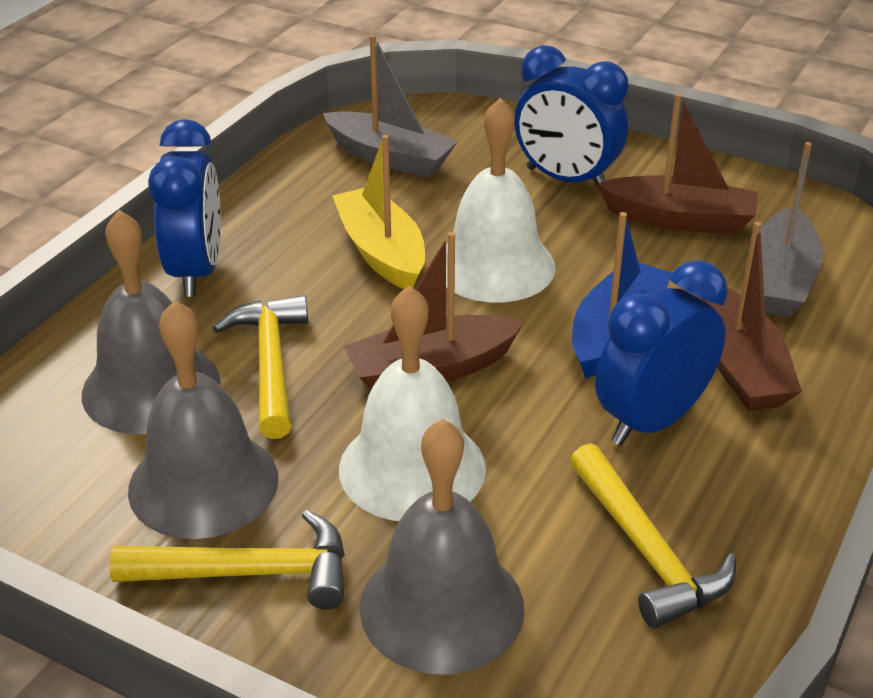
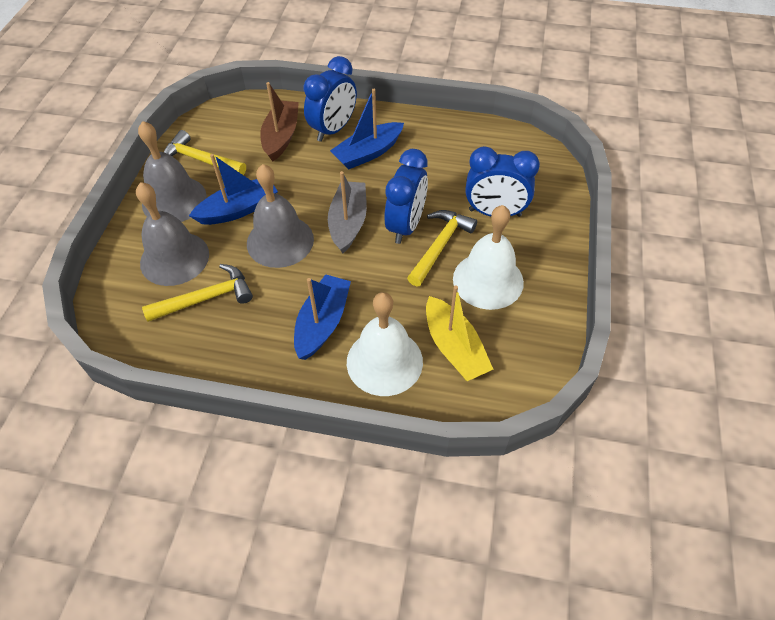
blue boat: [572,212,672,379] = 1 -> [189,154,278,225] [294,274,351,360] [330,89,404,170] = 3
brown boat: [344,232,525,390] [597,93,758,234] [702,221,802,411] = 3 -> [260,82,299,162] = 1
grey boat: [323,35,458,177] [760,142,823,317] = 2 -> [328,171,367,253] = 1

